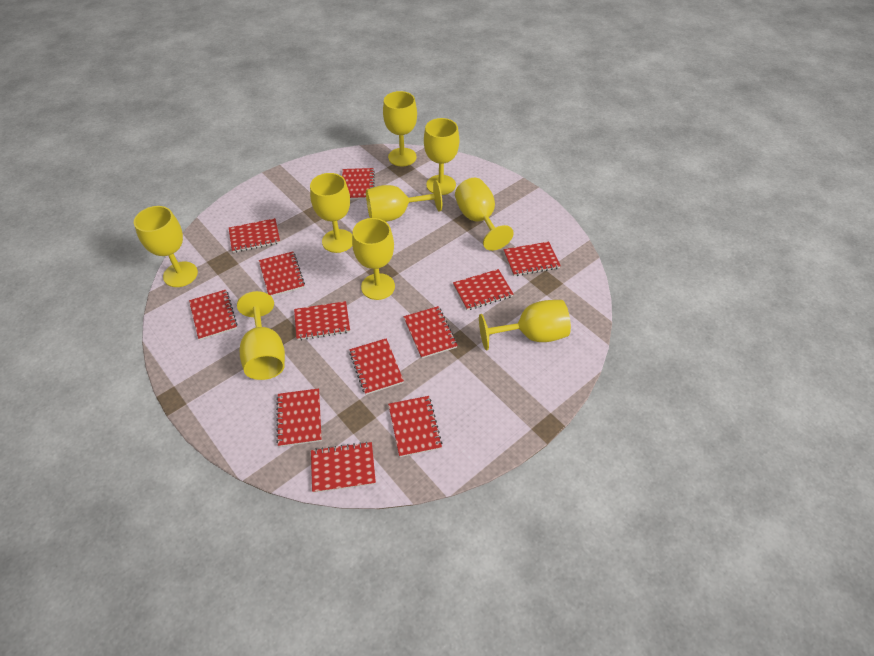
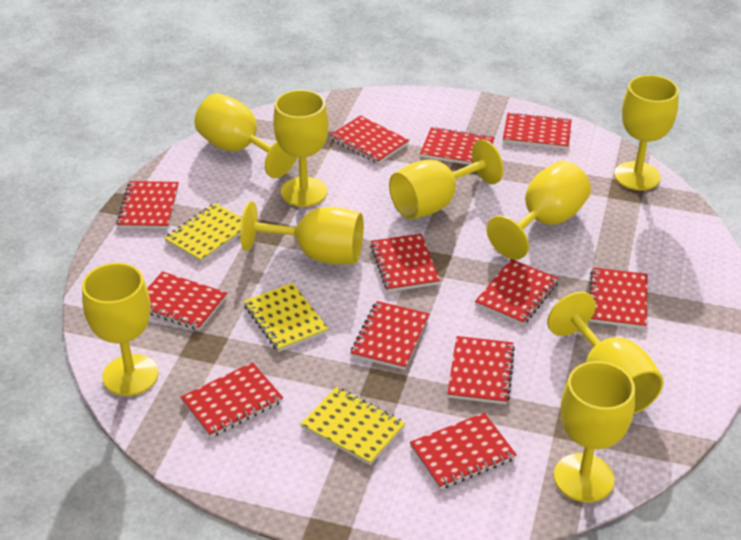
yellow notebook: none = 0 -> [164,203,242,263] [244,283,328,352] [300,387,405,465] = 3

